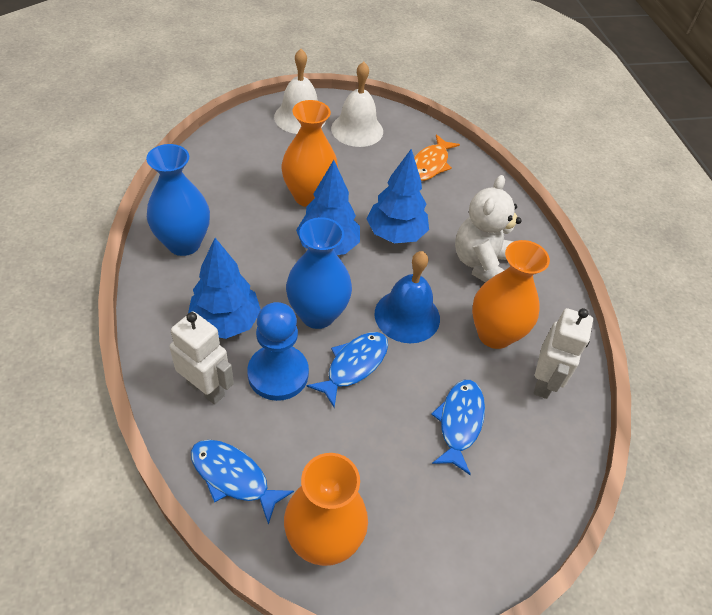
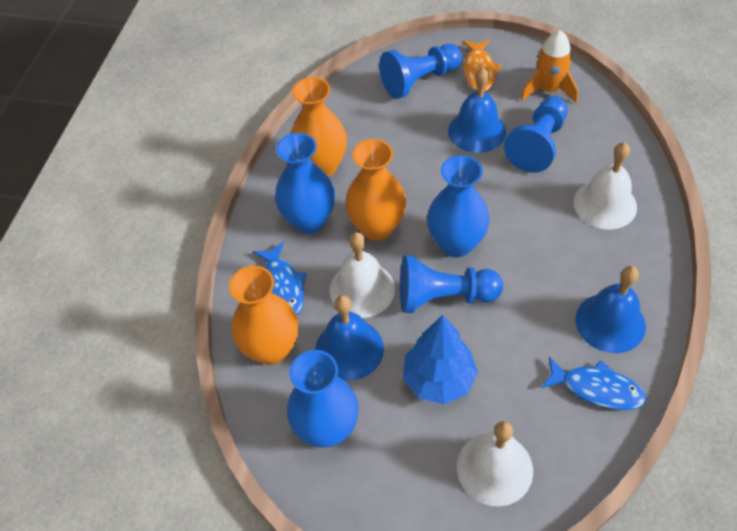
blue bell: [374,251,440,343] = 1 -> [315,295,384,381] [448,67,506,153] [576,266,646,353] = 3
blue fish: [191,440,294,525] [306,332,388,408] [431,380,485,475] = 3 -> [253,242,306,315] [541,357,647,410] = 2
blue pawn: [247,302,309,401] = 1 -> [379,44,462,99] [400,255,503,313] [504,96,568,173] = 3
blue tree: [188,238,261,339] [296,160,360,255] [367,149,429,243] = 3 -> [403,315,478,404] = 1
blue vase: [146,144,210,256] [286,217,352,329] = 2 -> [275,133,335,234] [287,350,358,448] [427,155,490,258] = 3
orange rocket: none = 0 -> [521,30,578,103] = 1
white bell: [274,49,326,134] [331,62,383,147] = 2 -> [329,232,395,318] [457,421,533,506] [573,142,637,229] = 3
white robot: [169,312,234,405] [534,308,593,399] = 2 -> none = 0
white teddy bear: [455,175,522,282] = 1 -> none = 0

